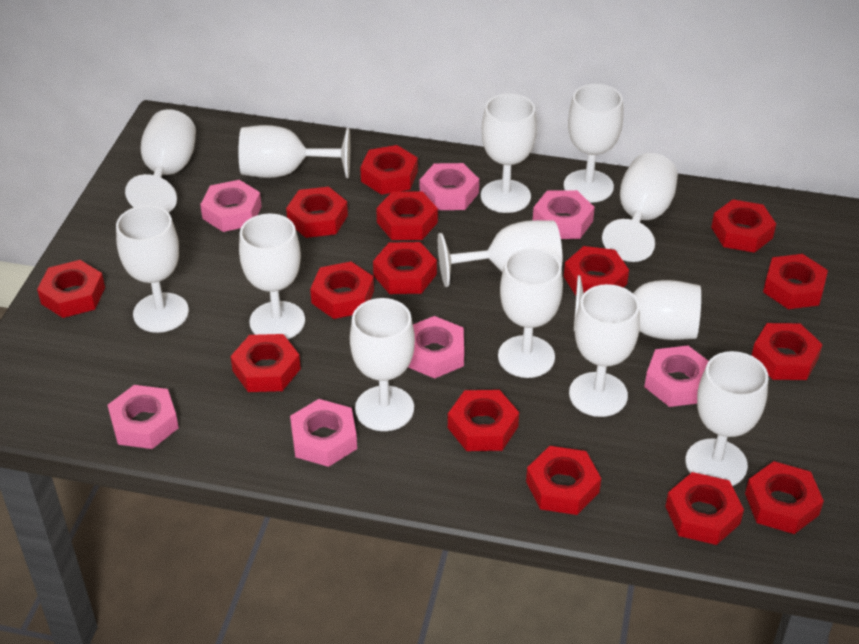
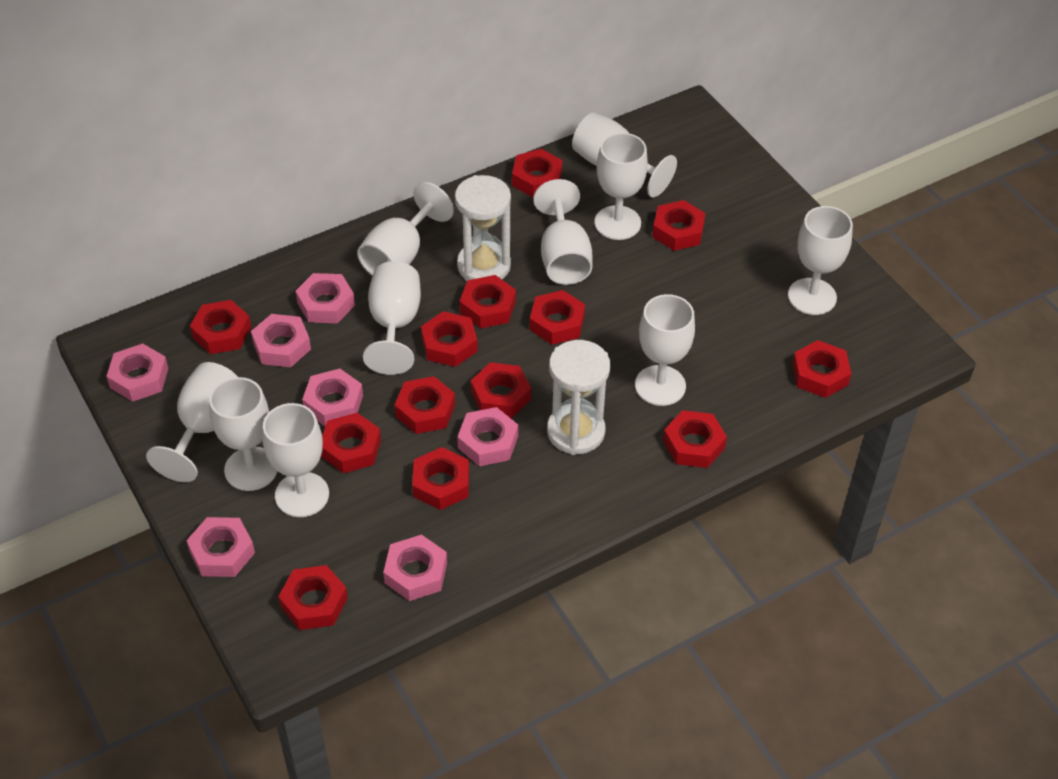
red nut: [37,260,105,318] [230,334,301,392] [286,187,348,238] [310,262,374,319] [360,145,418,195] [373,242,437,294] [376,191,438,240] [448,390,519,451] [526,446,601,515] [564,246,629,295] [665,472,744,545] [711,199,776,253] [745,461,824,534] [752,323,823,380] [763,254,828,309] = 15 -> [190,300,251,354] [278,565,348,630] [321,413,381,473] [395,376,455,434] [412,447,469,510] [421,311,478,367] [460,275,516,329] [471,362,531,418] [512,149,563,197] [530,290,585,345] [652,200,706,251] [663,410,727,468] [792,340,852,398] = 13
white goblet: [116,205,189,333] [125,109,196,213] [238,125,350,178] [239,213,305,339] [350,298,415,431] [438,220,562,287] [481,94,537,213] [498,248,563,378] [564,84,623,203] [569,284,640,417] [574,275,701,340] [602,153,678,262] [685,351,768,486] = 13 -> [146,362,238,482] [209,377,278,491] [263,403,329,517] [357,182,454,276] [363,261,421,375] [533,179,592,285] [572,113,677,197] [594,133,648,240] [635,294,695,406] [788,206,853,315] = 10
white hourglass: none = 0 -> [455,175,511,281] [547,340,610,455] = 2

